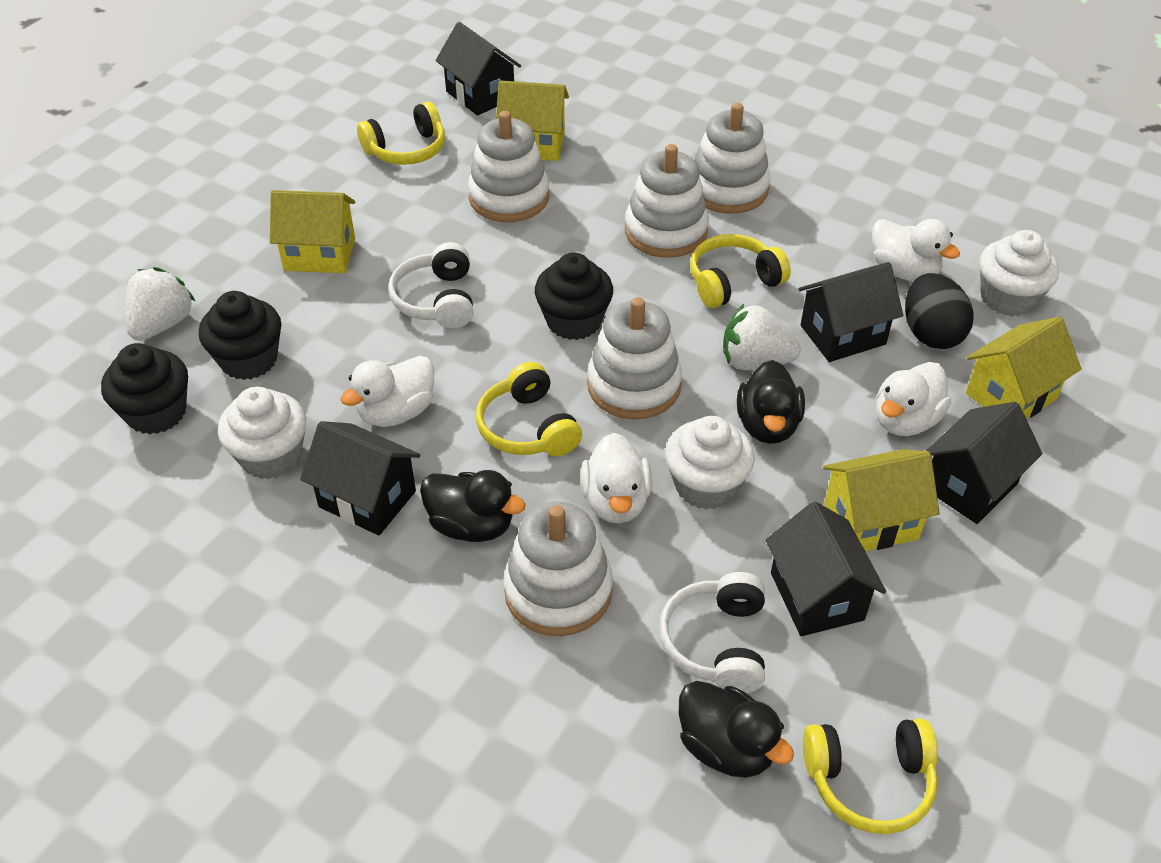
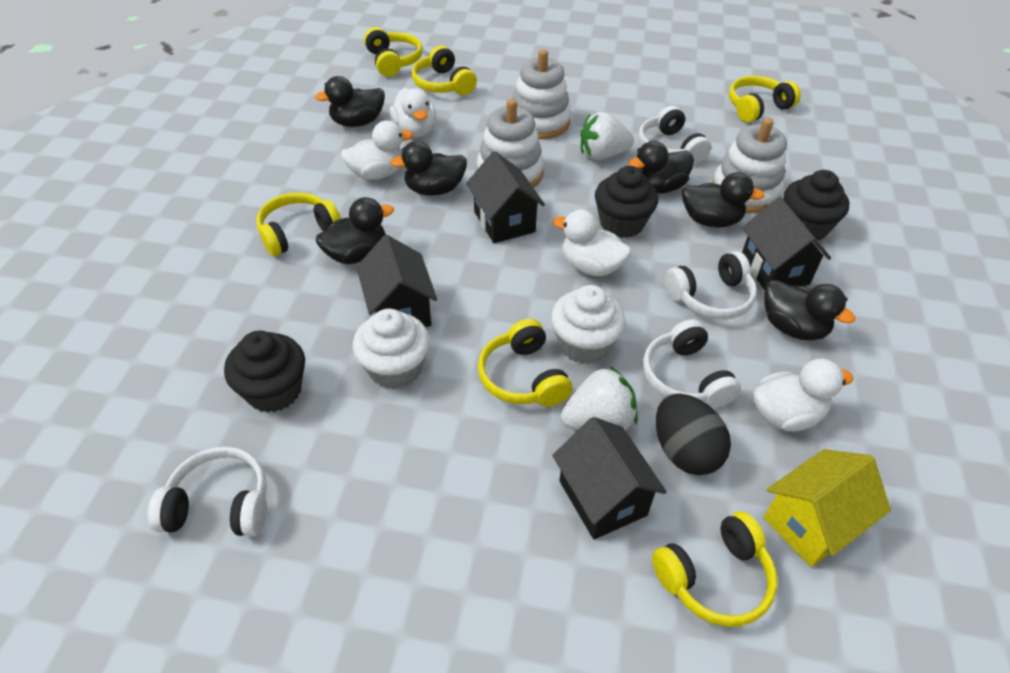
black duck: [420,470,526,542] [679,681,794,778] [737,360,805,444] = 3 -> [315,76,385,127] [316,197,394,264] [391,141,467,196] [629,141,694,194] [682,172,765,227] [764,280,855,341] = 6
black house: [300,421,421,535] [436,22,521,115] [766,501,886,636] [798,262,903,362] [926,402,1042,524] = 5 -> [356,235,437,327] [466,151,545,243] [552,417,667,539] [742,197,831,290] = 4
white cupcake: [218,386,306,479] [665,416,754,510] [979,230,1059,316] = 3 -> [353,309,430,389] [551,285,625,364] = 2
white headphones: [388,242,474,328] [659,572,765,693] = 2 -> [148,447,267,537] [638,106,711,164] [643,319,741,408] [665,251,757,320] = 4
white stacking toy: [468,111,549,222] [504,502,613,636] [587,297,682,419] [625,144,709,258] [695,103,770,214] = 5 -> [476,99,544,188] [512,49,571,139] [712,118,787,213] = 3
yellow headphones: [357,102,445,165] [476,362,582,456] [690,234,791,308] [803,718,938,834] = 4 -> [256,192,341,256] [364,27,423,77] [412,45,477,95] [478,319,572,407] [652,511,777,627] [729,76,801,123] = 6
yellow house: [270,190,355,273] [496,81,569,161] [823,449,940,551] [966,317,1081,419] = 4 -> [763,449,891,567] = 1

